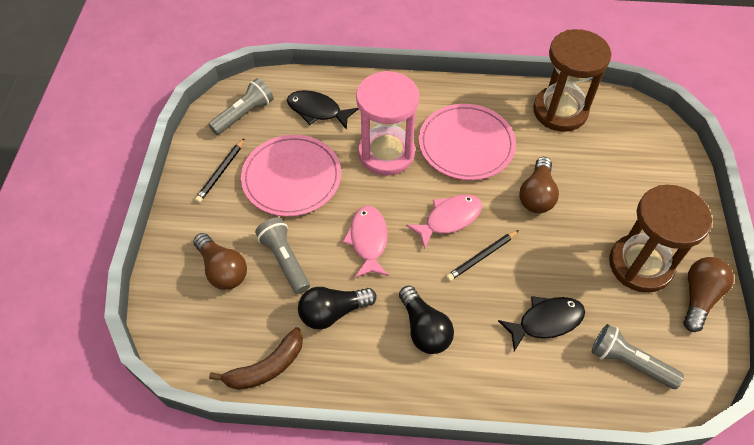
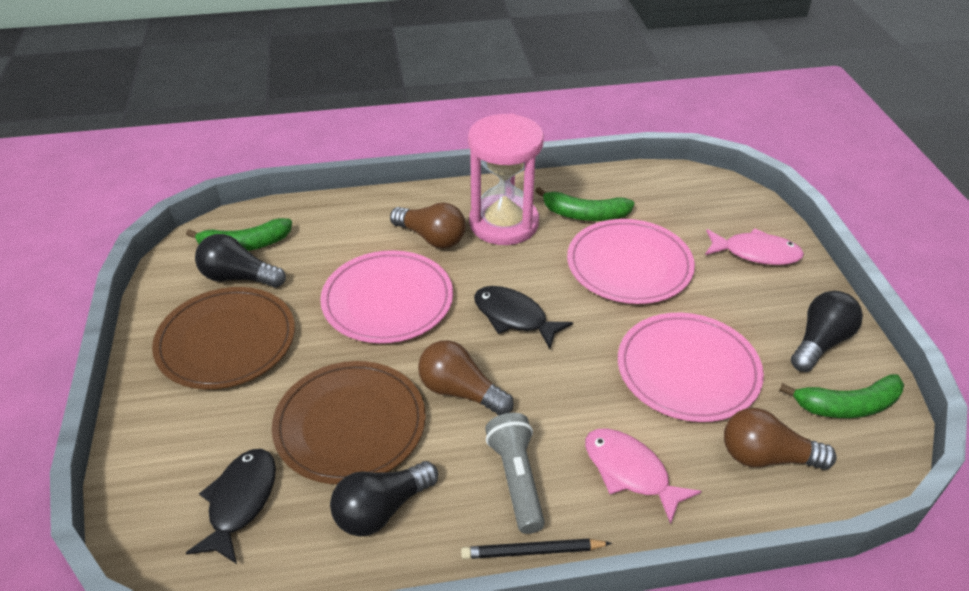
black light bulb: [298,287,376,330] [399,286,454,354] = 2 -> [195,234,286,288] [330,461,438,536] [791,291,863,372] = 3
black pencil: [195,138,245,203] [446,230,519,281] = 2 -> [461,539,612,559] = 1
brown banana: [209,327,303,390] = 1 -> none = 0
brown hourglass: [533,29,611,132] [609,185,712,293] = 2 -> none = 0
brown plate: none = 0 -> [152,287,295,389] [272,361,426,484] = 2
green banana: none = 0 -> [186,218,292,251] [536,187,635,221] [779,374,904,418] = 3
grey flashlight: [208,78,274,135] [255,217,310,294] [592,324,684,389] = 3 -> [485,413,545,534] = 1
pink plate: [241,135,341,216] [419,104,516,180] = 2 -> [320,250,453,343] [567,219,695,304] [618,313,764,422] = 3

